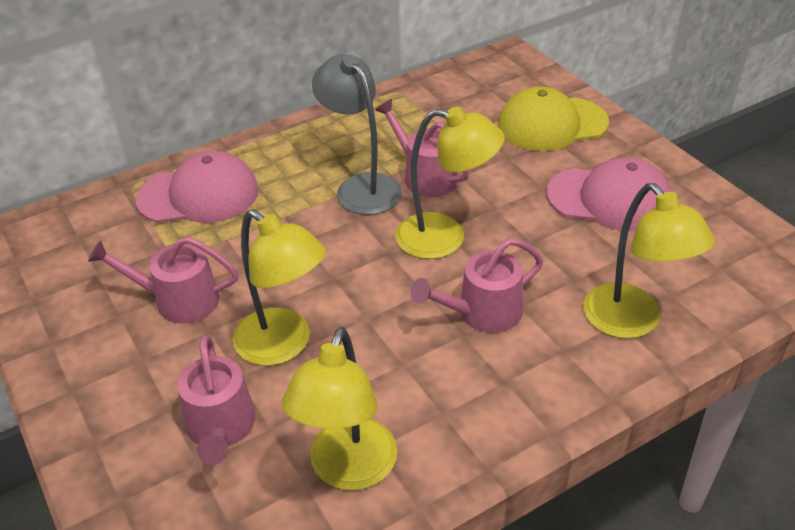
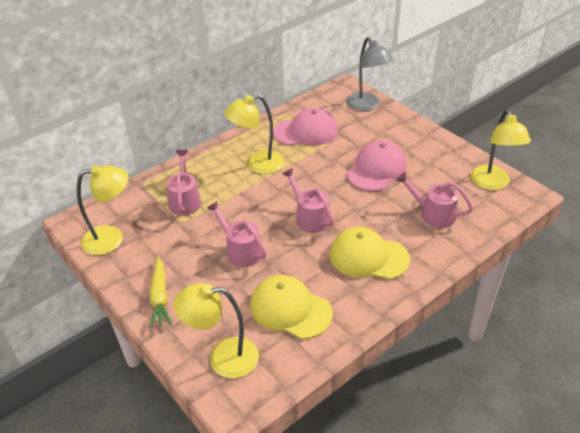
yellow cap: [498,86,609,151] = 1 -> [250,275,333,339] [329,227,410,280] = 2
yellow carrot: none = 0 -> [149,256,172,328] = 1

